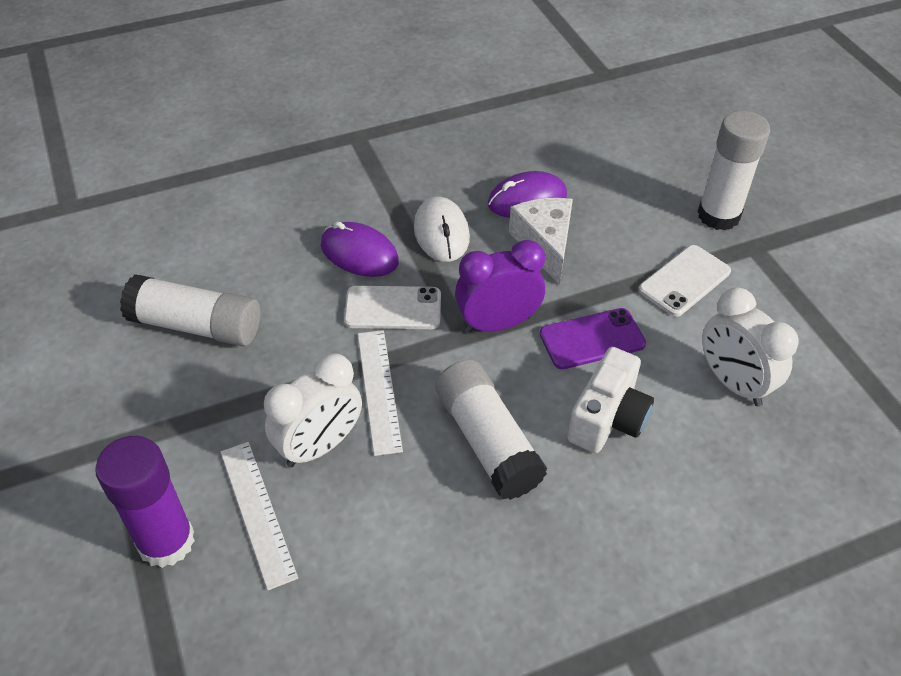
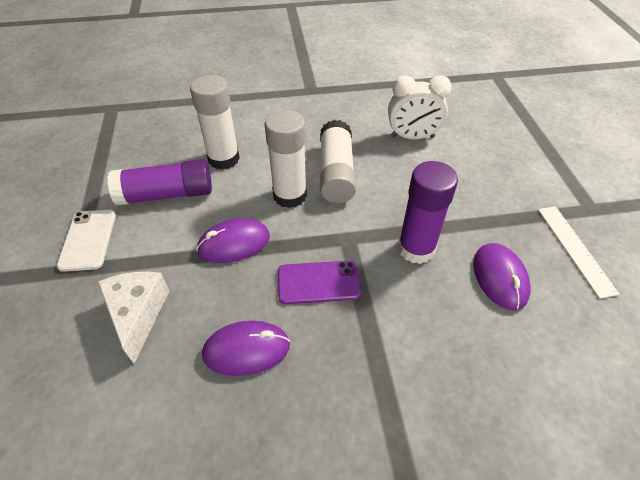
purple clock: [455,240,545,333] = 1 -> none = 0
purple glue stick: [95,436,195,568] = 1 -> [107,159,212,206] [398,161,458,264] = 2
purple mouse: [321,221,399,277] [488,171,567,218] = 2 -> [196,218,270,263] [202,321,290,376] [473,243,531,310] = 3
white camera: [567,347,654,453] = 1 -> none = 0
white clock: [264,353,362,467] [702,287,799,406] = 2 -> [388,75,452,139] = 1
white mouse: [414,197,470,262] = 1 -> none = 0
white phone: [344,286,441,329] [639,245,731,317] = 2 -> [57,210,116,272] = 1
white ruler: [221,442,298,590] [358,330,403,456] = 2 -> [538,206,620,299] = 1

